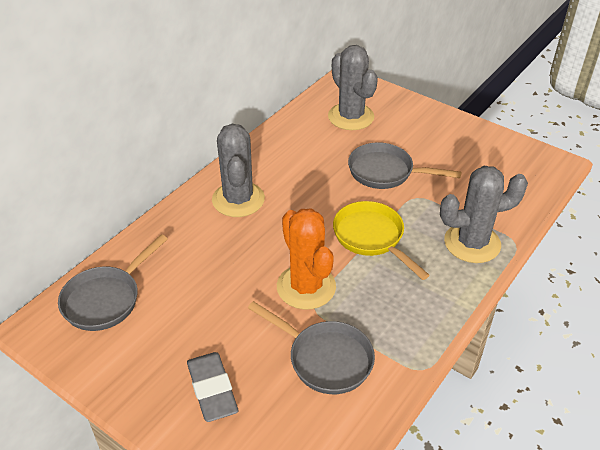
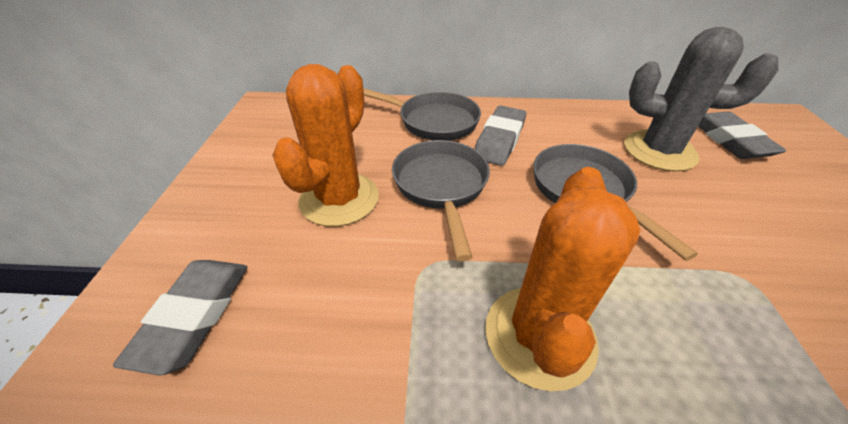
grey cactus: [212,124,265,217] [328,45,378,130] [440,166,528,263] = 3 -> [624,27,778,171] = 1
grey eraser: [187,352,238,422] = 1 -> [113,260,247,376] [475,106,526,166] [698,112,786,159] = 3
orange cactus: [277,208,336,310] = 1 -> [272,64,379,227] [485,167,641,391] = 2
yellow pan: [333,201,430,280] = 1 -> none = 0

